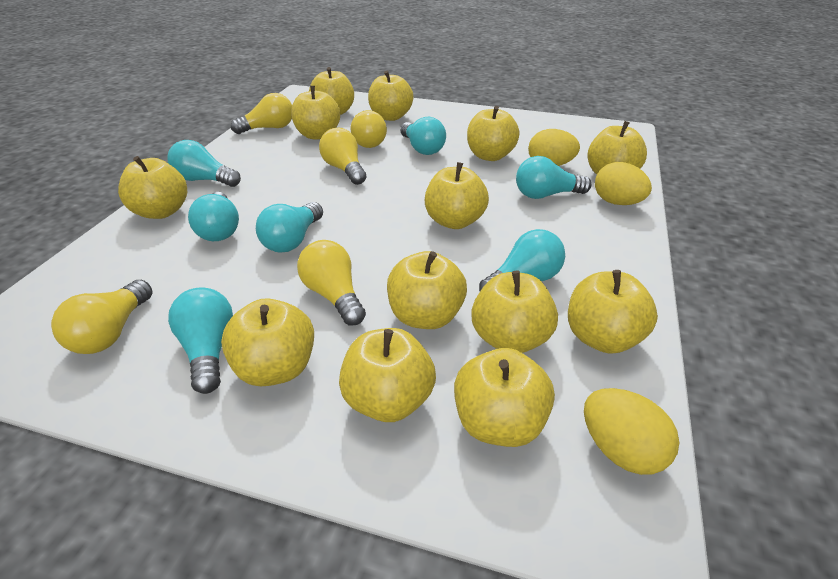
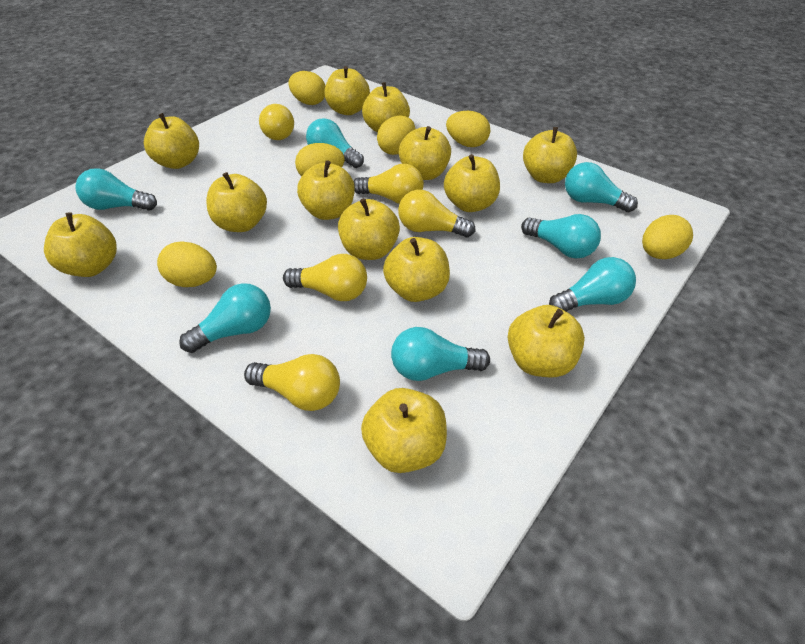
yellow egg: [528,129,580,166] [584,388,679,475] [595,162,652,205] = 3 -> [157,241,217,287] [288,71,325,105] [295,143,344,177] [377,116,415,155] [446,111,490,147] [642,215,693,259] = 6

